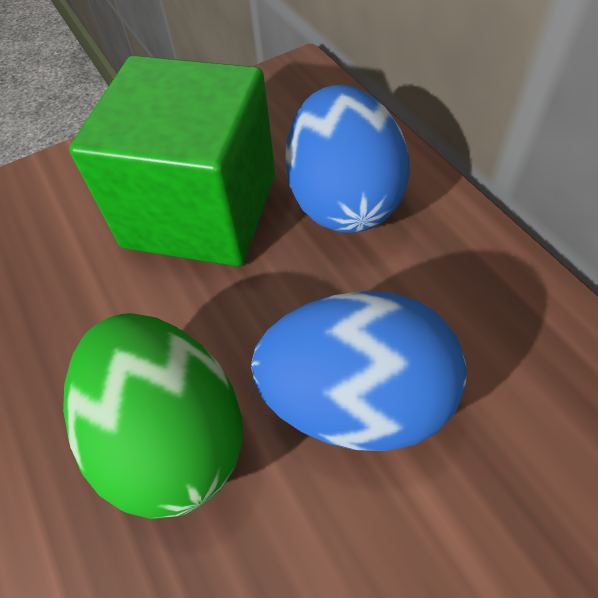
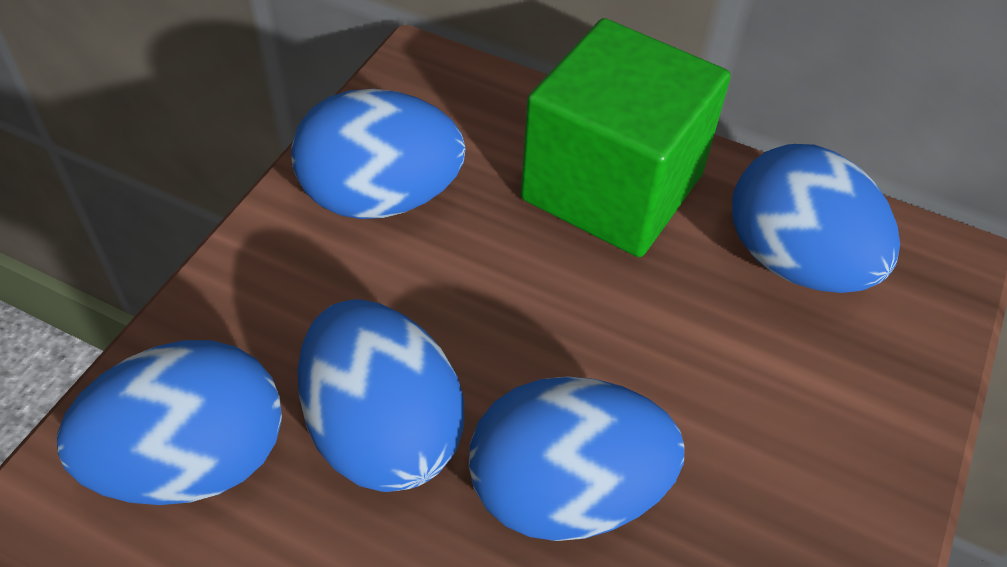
blue egg: [251,291,467,451] [285,85,410,233] = 2 -> [57,340,282,505] [291,89,466,219] [298,299,464,492] [469,376,684,541] [732,144,900,293] = 5
green egg: [63,313,243,519] = 1 -> none = 0

